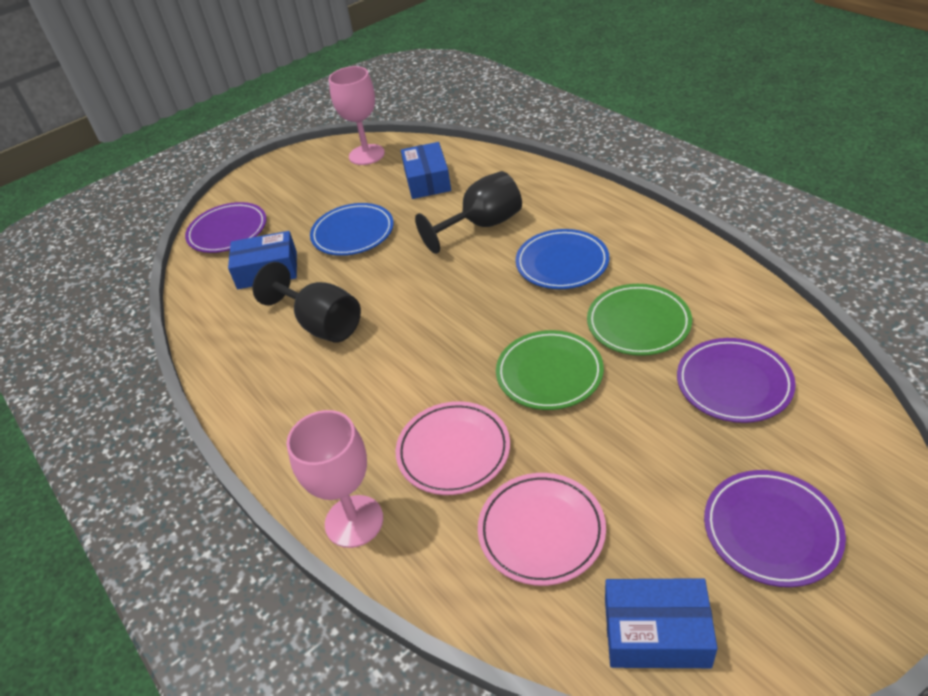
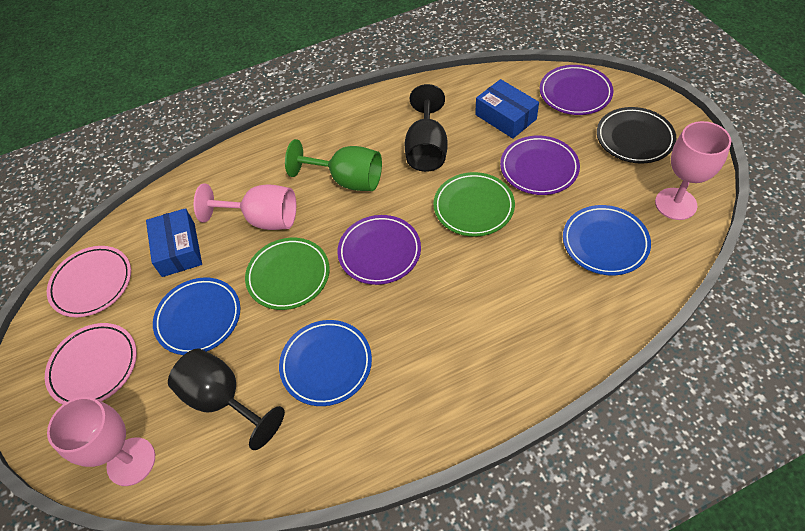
black plate: none = 0 -> [597,107,676,164] = 1
blue box: [228,231,297,289] [401,142,451,199] [605,578,718,668] = 3 -> [146,208,202,277] [475,79,539,139] = 2
blue plate: [310,203,394,256] [516,229,609,289] = 2 -> [153,277,240,355] [279,320,372,406] [563,205,651,275] = 3
green goblet: none = 0 -> [285,139,382,191] = 1
pink goblet: [286,410,383,548] [329,66,385,165] = 2 -> [47,397,155,486] [194,183,296,230] [655,121,731,220] = 3

